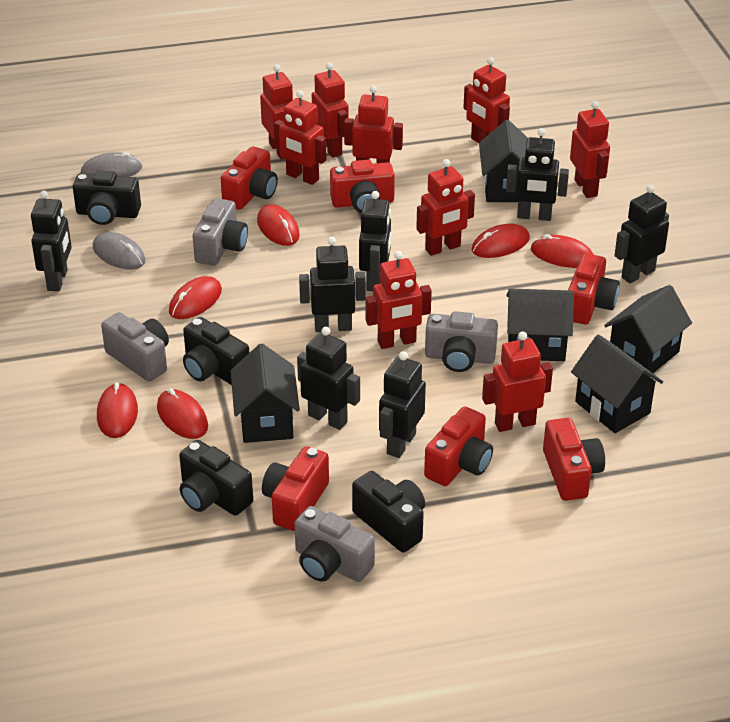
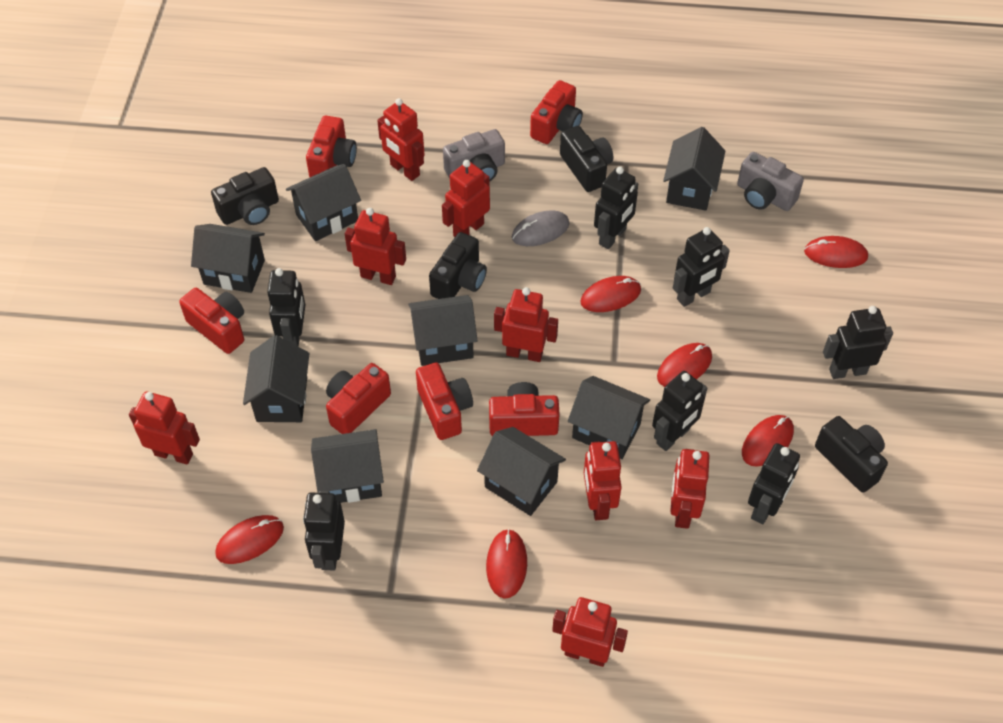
black house: [231,344,300,443] [479,120,527,202] [506,288,574,361] [571,334,663,433] [604,285,692,373] = 5 -> [191,224,265,293] [243,335,310,422] [286,164,361,241] [311,429,384,503] [408,295,478,366] [477,427,566,516] [568,376,650,459] [663,127,725,211] = 8
grey camera: [101,312,169,382] [193,198,248,266] [294,506,375,582] [425,311,498,372] = 4 -> [443,129,505,181] [737,152,804,211] = 2
grey mouse: [81,152,142,177] [93,232,146,270] = 2 -> [512,210,569,246] = 1
red robot: [260,64,293,160] [274,90,326,185] [312,62,349,158] [344,85,403,163] [366,251,432,349] [416,159,475,256] [463,57,510,143] [482,331,553,432] [570,101,610,198] = 9 -> [129,392,200,465] [345,208,406,285] [377,98,425,181] [442,160,490,237] [494,287,558,362] [552,597,628,667] [584,441,622,520] [670,449,710,529] = 8

